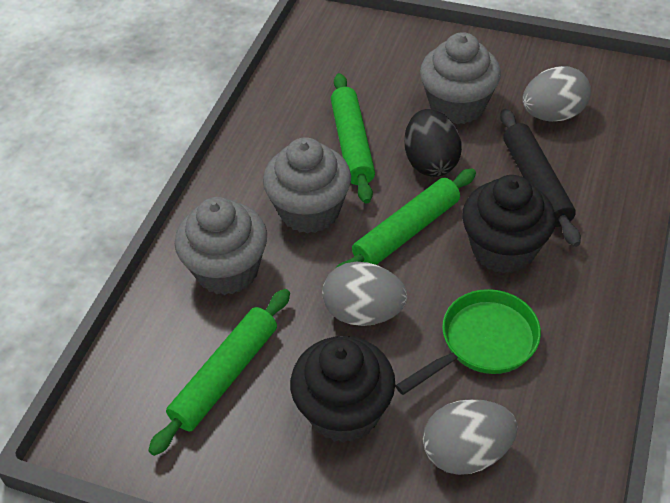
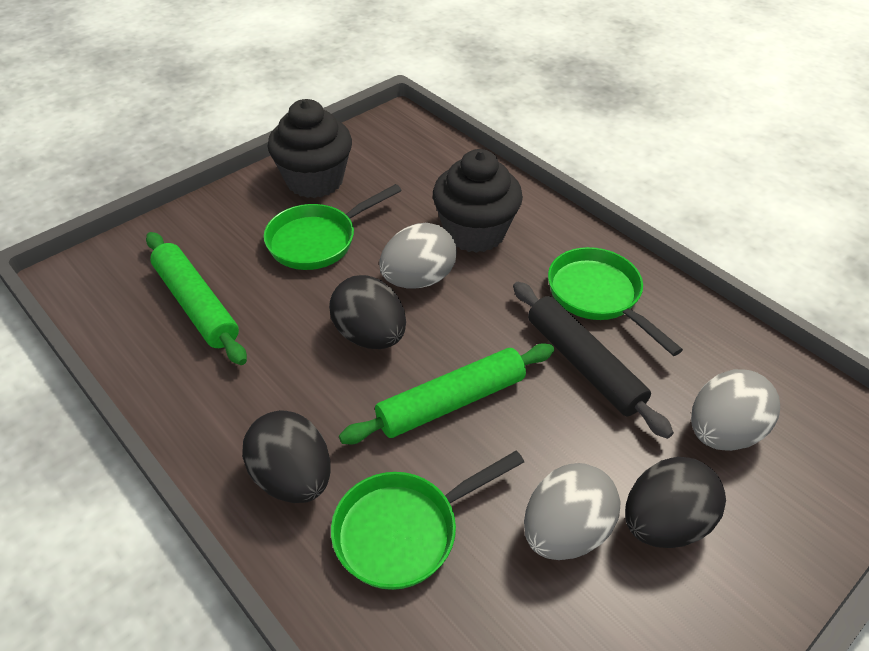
black egg: [404,109,462,177] = 1 -> [242,410,331,503] [329,275,406,349] [625,457,726,548] = 3
green pan: [395,289,541,395] = 1 -> [264,184,402,270] [331,451,524,590] [548,247,683,356] = 3
green rolling pin: [148,289,290,456] [331,73,375,204] [336,168,476,268] = 3 -> [146,232,247,365] [339,343,554,444] = 2
grey cupcake: [175,197,267,295] [263,137,351,234] [420,32,501,124] = 3 -> none = 0

